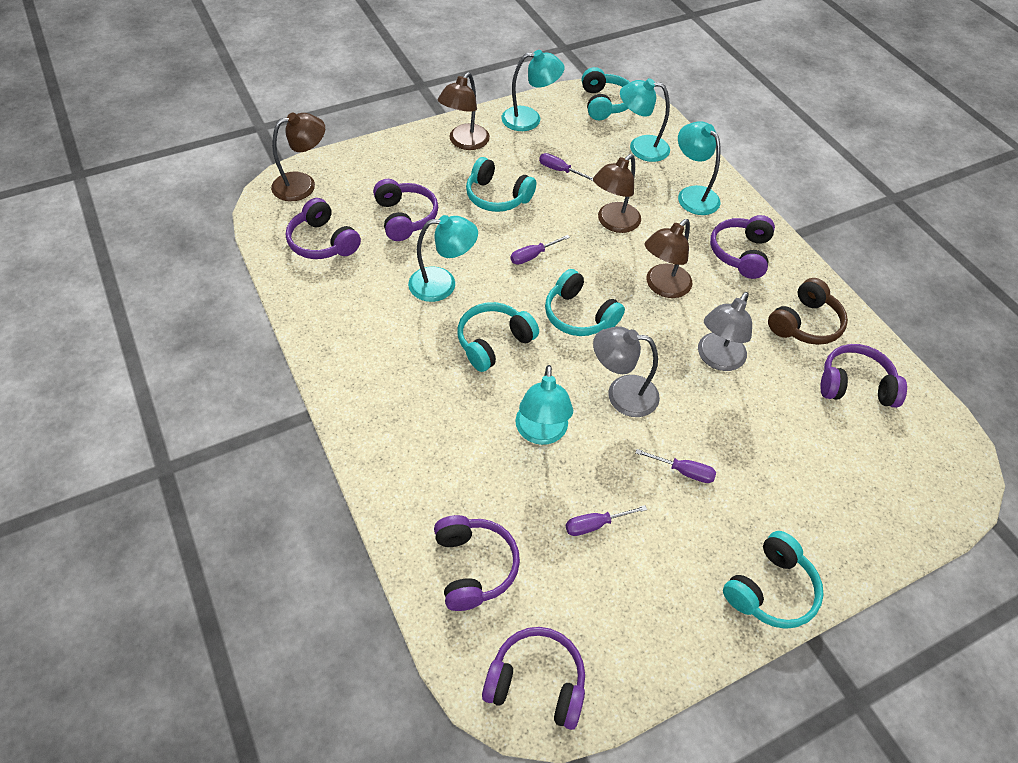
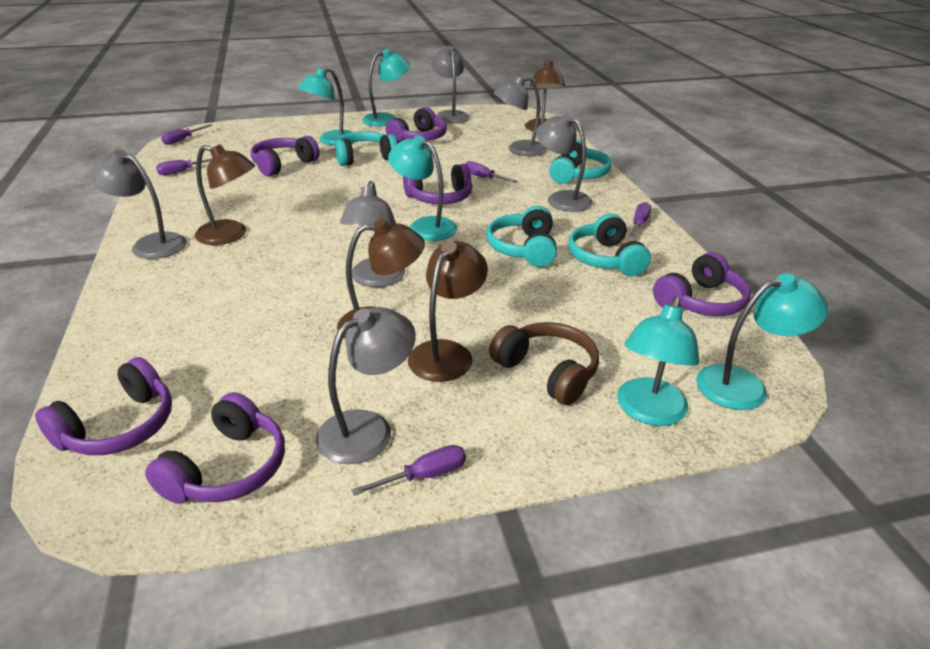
grey lamp: [593,327,660,417] [698,292,752,371] = 2 -> [89,149,187,259] [316,307,416,464] [340,181,405,287] [431,46,470,124] [493,75,547,156] [536,113,593,212] = 6
purple screwdriver: [511,235,570,265] [539,153,593,181] [565,505,647,536] [635,449,716,483] = 4 -> [156,158,212,175] [161,124,212,145] [352,445,466,496] [465,161,518,183] [629,202,651,237] = 5
turquoise headphones: [457,302,539,372] [466,157,536,212] [545,269,625,336] [582,67,630,120] [723,531,823,629] = 5 -> [335,131,397,166] [486,206,557,267] [549,139,611,184] [568,213,651,276] = 4

